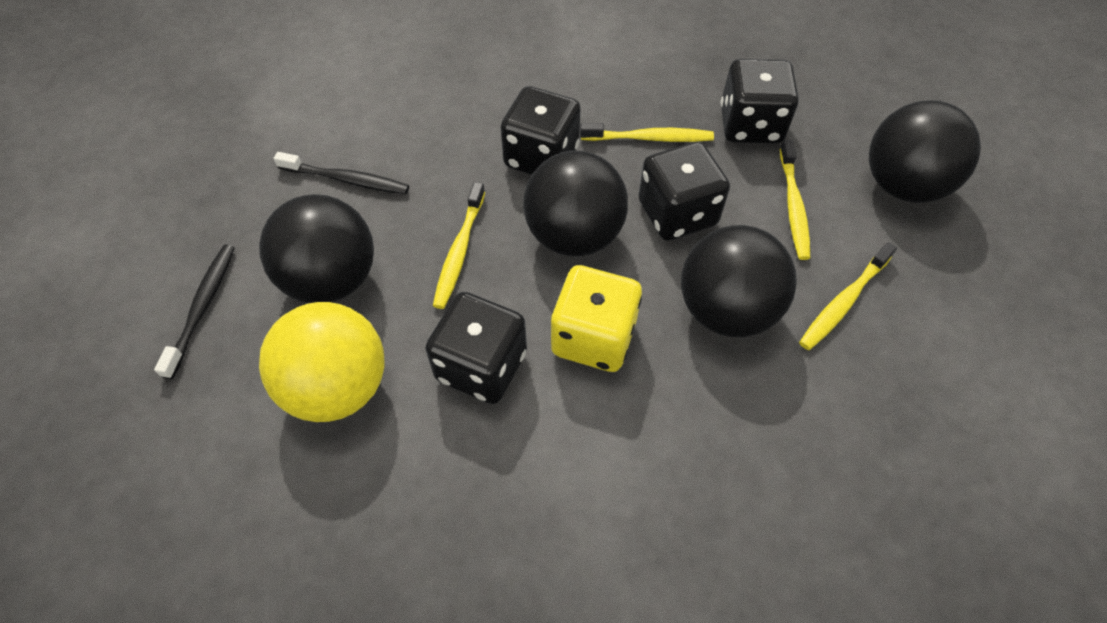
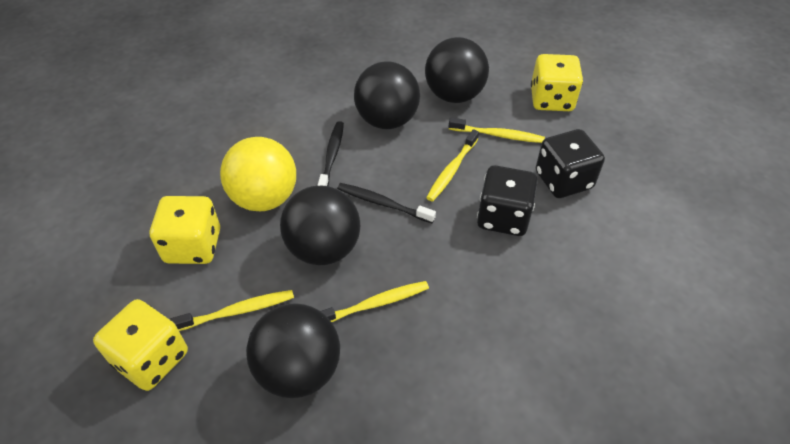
black dice: [425,292,527,404] [501,86,581,175] [638,142,730,241] [721,59,799,144] = 4 -> [477,165,538,236] [536,129,605,198] = 2
yellow dice: [551,265,642,372] = 1 -> [93,299,188,391] [150,196,220,264] [531,54,583,111] = 3

